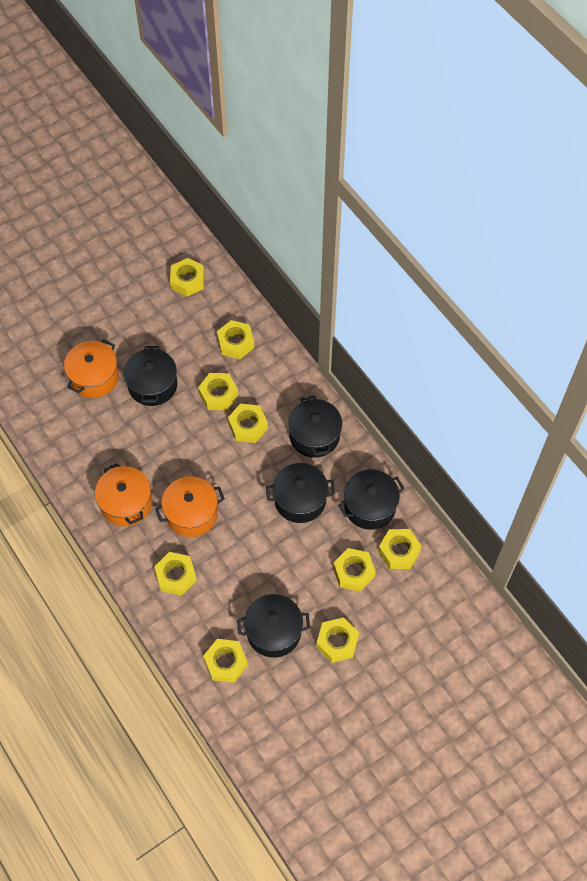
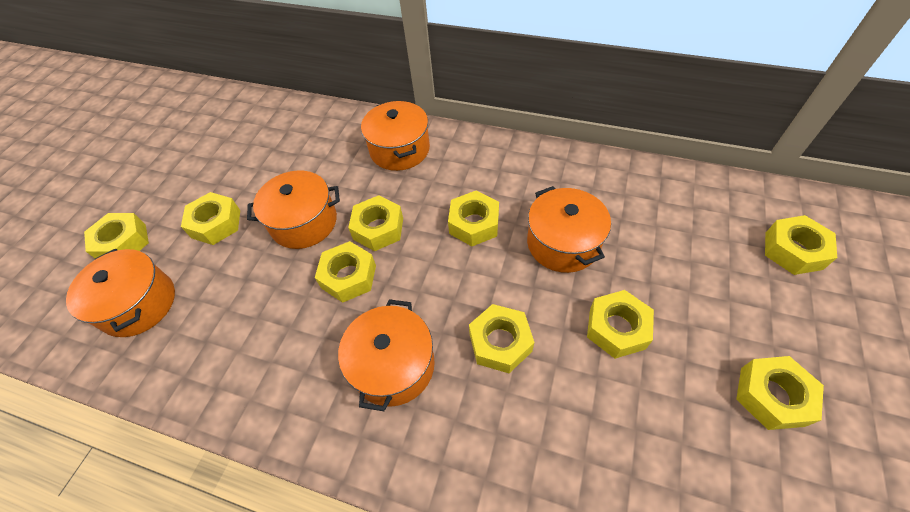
black pot: [123,346,178,406] [237,594,310,658] [266,463,335,523] [288,395,342,458] [338,469,405,530] = 5 -> none = 0
orange pot: [64,339,119,398] [95,463,152,526] [155,476,225,537] = 3 -> [66,249,175,337] [247,171,340,249] [338,299,435,411] [361,101,430,171] [527,186,611,273] = 5

